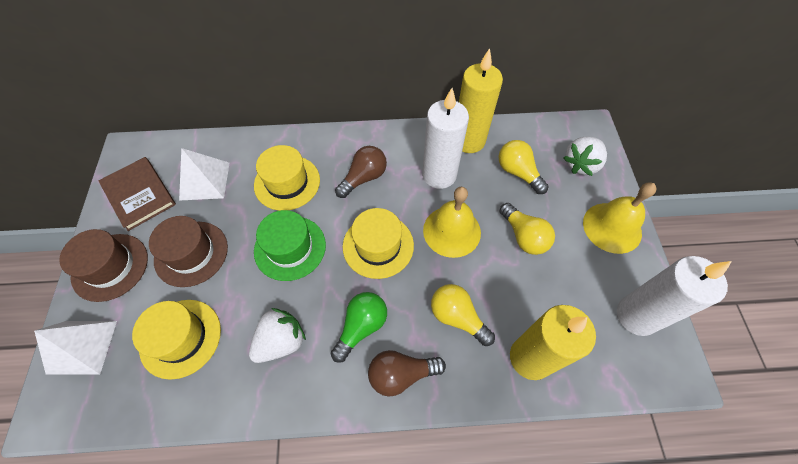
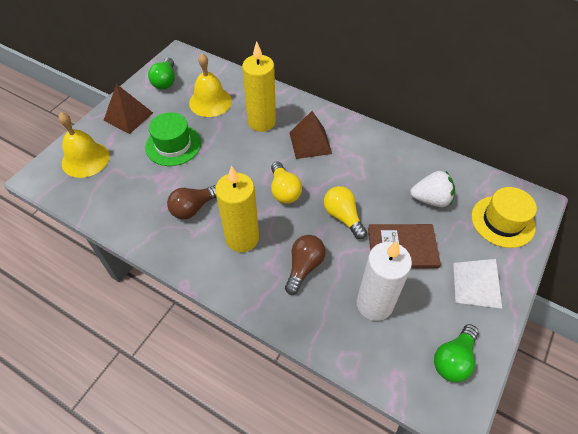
brown hat: [59,229,148,302] [149,216,228,287] = 2 -> none = 0
brown pyramid: none = 0 -> [103,84,153,134] [289,111,332,159] = 2
green light bulb: [331,292,387,363] = 1 -> [148,58,175,89] [434,324,479,382] = 2
white candle: [422,88,469,189] [617,256,732,336] = 2 -> [357,241,412,321] = 1
white pyramid: [34,321,117,374] [179,148,229,201] = 2 -> [453,259,502,309] = 1
white strawberry: [249,308,306,363] [563,136,607,176] = 2 -> [410,171,455,207] = 1
yellow hat: [132,300,221,380] [254,145,320,211] [343,208,414,279] = 3 -> [472,187,537,248] = 1
yellow light bulb: [431,284,495,346] [498,140,549,194] [499,203,555,255] = 3 -> [271,162,302,204] [324,186,367,239] = 2

